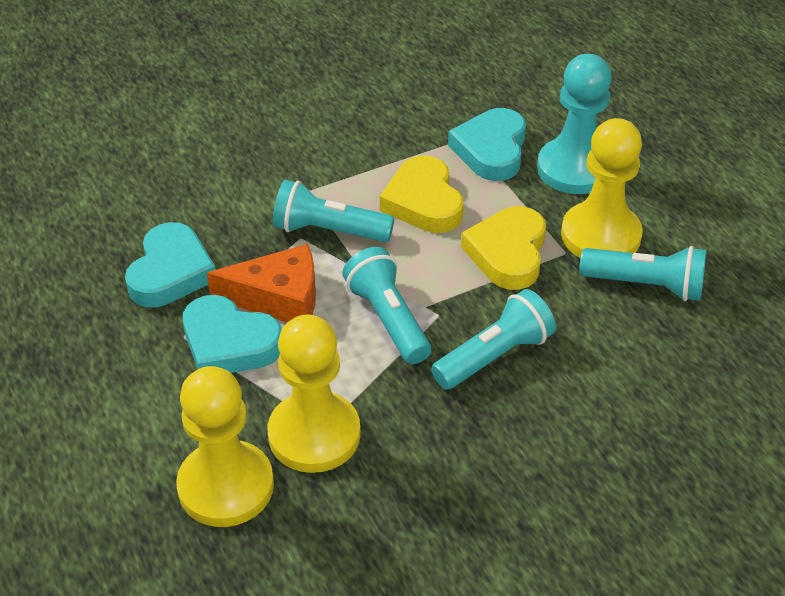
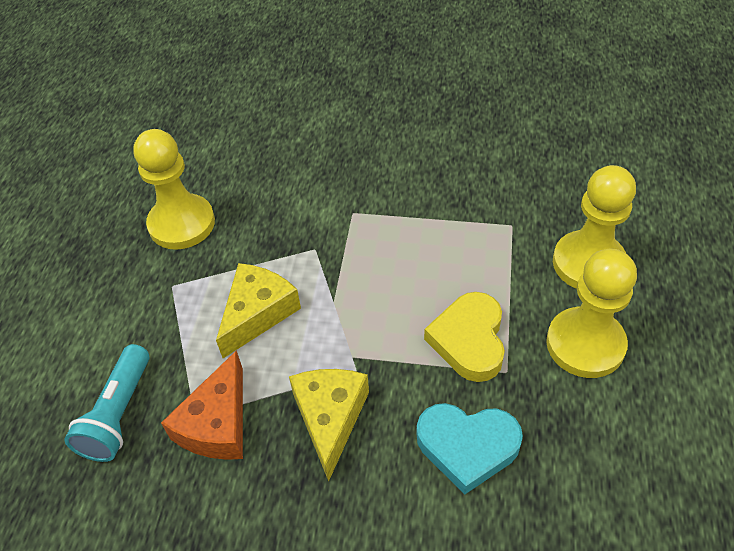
turquoise flashlight: [273,180,394,242] [342,247,431,364] [431,289,556,390] [579,246,707,301] = 4 -> [64,344,149,462] = 1
turquoise heart: [125,222,216,307] [183,295,282,373] [448,108,526,181] = 3 -> [417,403,523,495] = 1
turquoise pawn: [537,54,612,194] = 1 -> none = 0
yellow cheese: none = 0 -> [216,263,301,358] [289,369,369,481] = 2
yellow heart: [380,155,464,233] [461,206,546,290] = 2 -> [424,292,505,382] = 1

